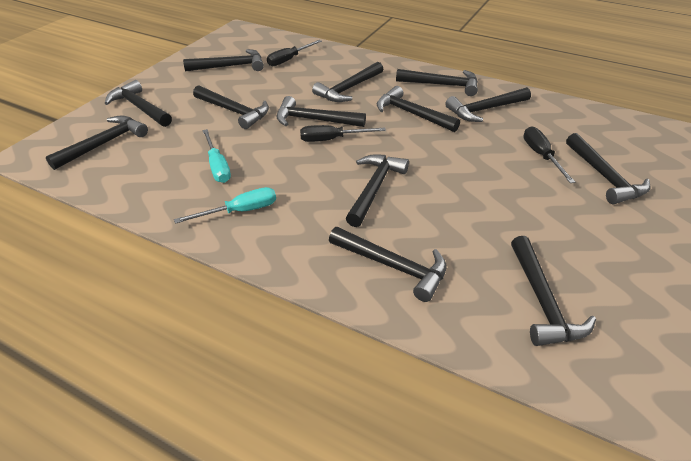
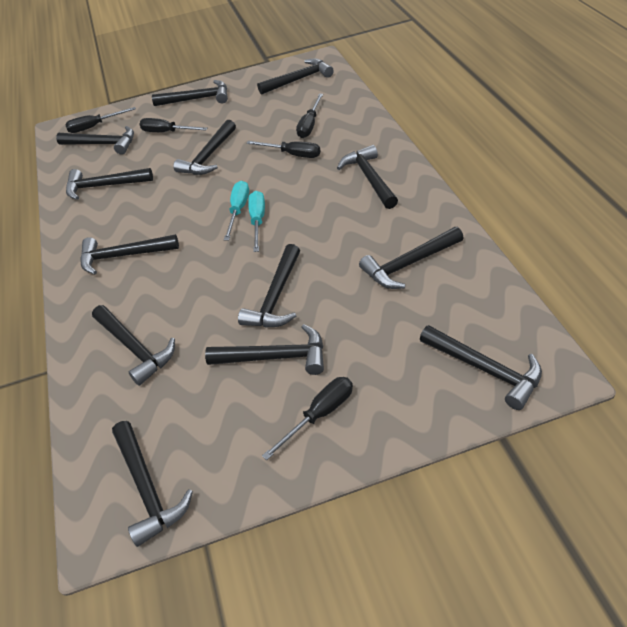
black screwdriver: [267,40,322,66] [300,125,386,142] [523,126,575,183] = 3 -> [65,107,136,133] [139,118,208,132] [246,141,320,158] [262,377,353,460] [296,94,323,138] = 5

